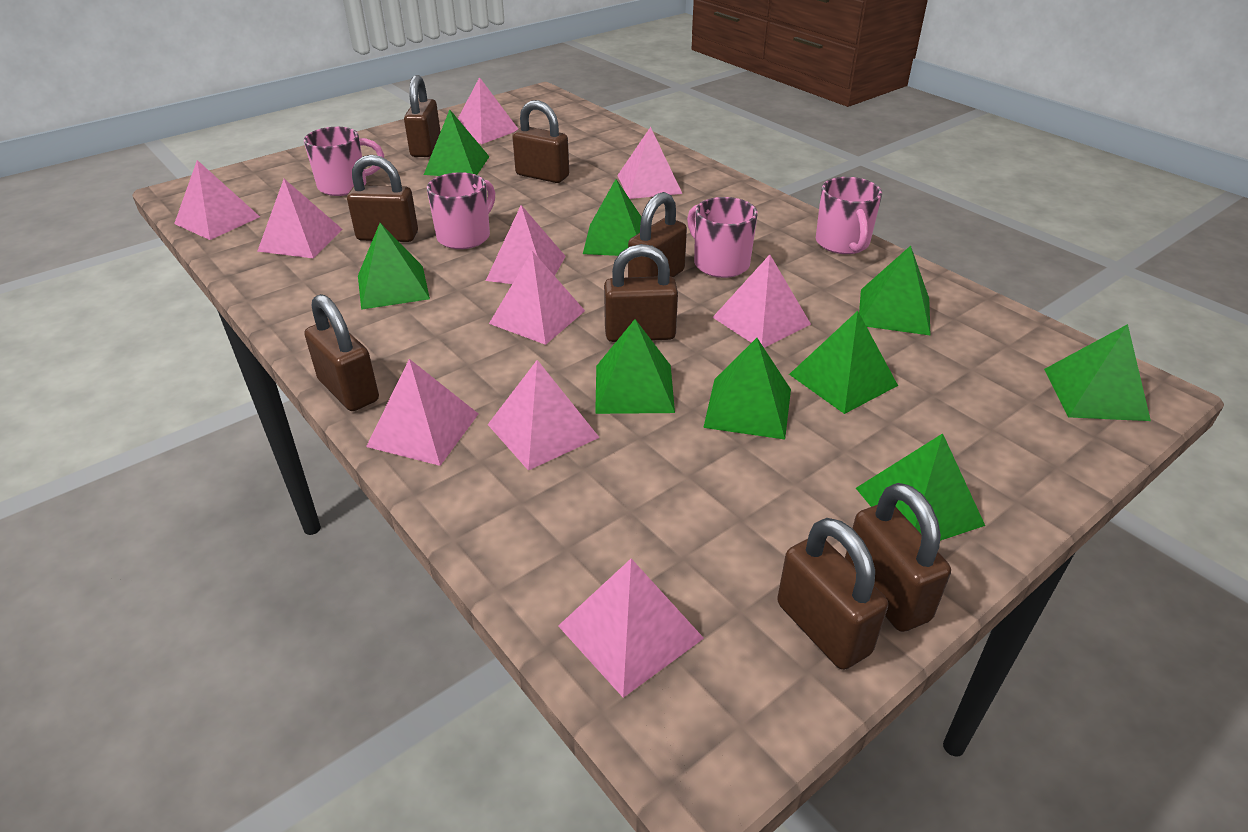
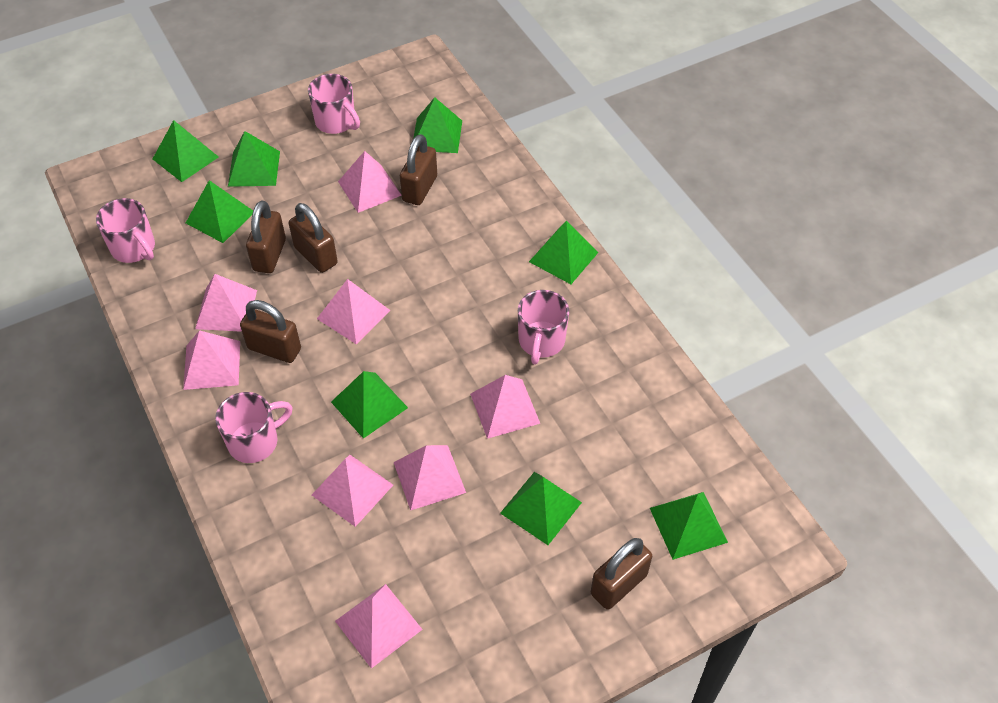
brown padlock: [304,294,379,411] [347,155,418,242] [404,75,441,157] [512,100,569,183] [604,244,678,342] [628,192,687,277] [777,518,888,670] [845,483,951,632] = 8 -> [240,300,301,363] [246,200,286,273] [289,203,338,273] [400,134,437,205] [591,538,652,610] = 5
green pyramid: [358,223,430,310] [424,110,490,176] [583,179,641,256] [595,319,675,414] [703,338,791,440] [789,311,898,414] [856,433,985,541] [859,246,931,336] [1044,324,1151,421] = 9 -> [153,120,219,182] [186,180,253,243] [228,131,280,187] [331,371,408,438] [413,97,462,153] [500,472,582,545] [529,220,599,284] [650,492,728,560] = 8
pink pyramid: [174,160,260,240] [257,179,343,258] [366,359,478,466] [458,77,518,144] [486,205,566,284] [487,360,600,471] [489,251,585,345] [558,559,704,698] [617,127,682,199] [712,255,811,348] = 10 -> [183,330,240,390] [195,274,257,332] [312,455,393,527] [317,279,391,344] [335,584,423,669] [338,151,402,213] [394,445,466,510] [470,375,540,439] = 8

